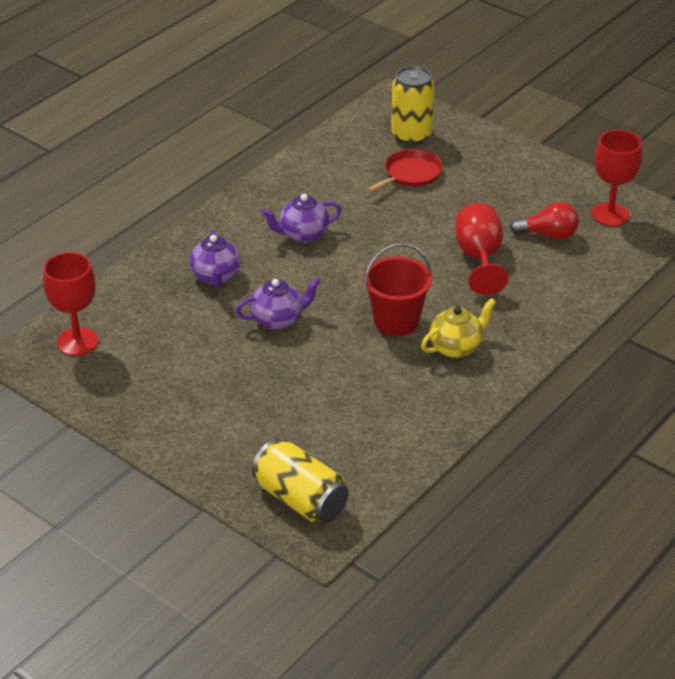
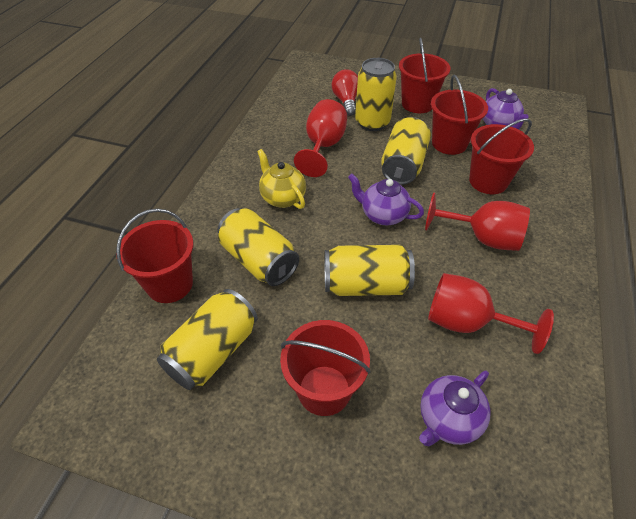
red bucket: [364,243,432,336] = 1 -> [116,209,194,303] [280,320,371,416] [399,38,451,113] [431,74,488,155] [469,118,534,194] = 5
red pan: [367,149,443,192] = 1 -> none = 0
yellow can: [252,439,349,523] [391,66,435,145] = 2 -> [157,289,258,390] [217,208,299,286] [324,245,415,296] [355,58,397,131] [381,117,431,185] = 5

